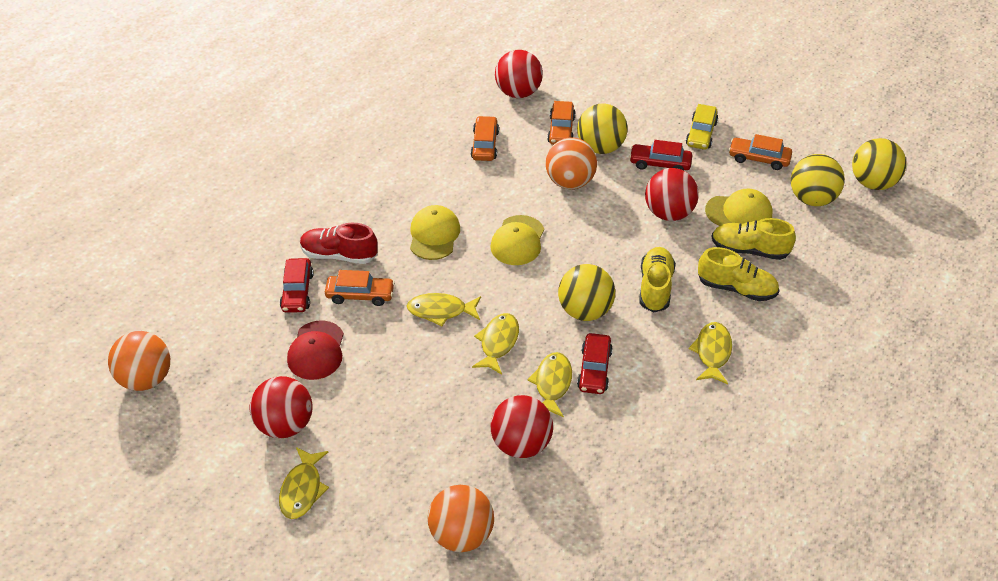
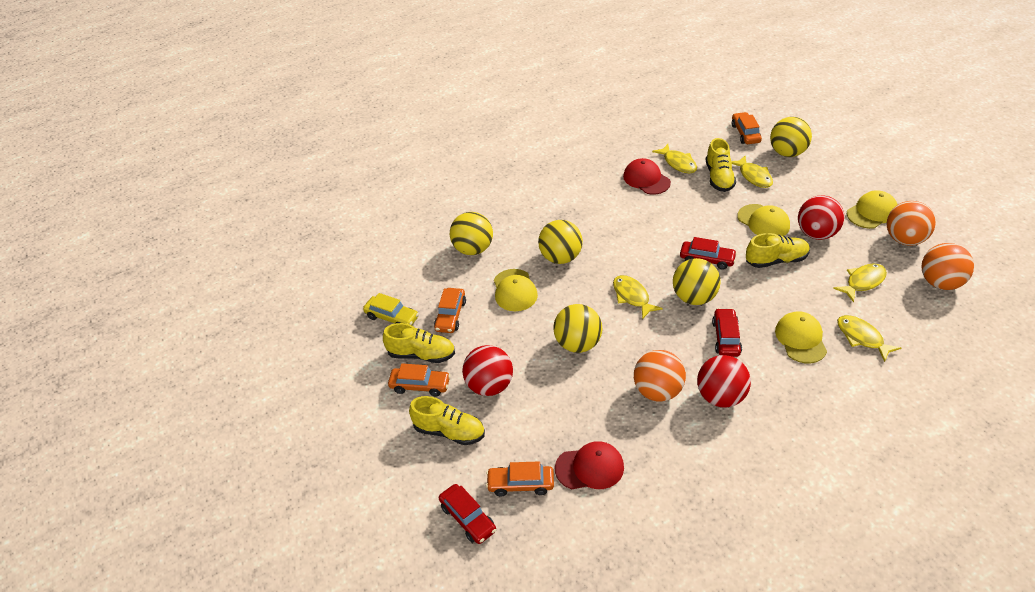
red ball: [250,376,313,438] [491,395,553,458] [495,50,543,98] [645,168,699,221] = 4 -> [462,345,513,396] [697,355,751,407] [798,196,844,240] = 3
red cap: [287,321,344,380] = 1 -> [555,441,624,489] [623,158,671,195] = 2
red shoe: [300,223,378,264] = 1 -> none = 0
yellow ball: [558,264,615,321] [577,103,628,154] [791,154,845,206] [852,138,906,190] = 4 -> [450,212,493,255] [538,220,583,264] [553,304,602,353] [673,258,721,305] [770,117,812,157] = 5
yellow cap: [410,205,460,260] [490,215,544,265] [705,189,772,226] = 3 -> [494,269,538,311] [737,204,790,236] [775,311,827,363] [847,190,898,229] = 4
yellow shoe: [640,247,675,313] [698,247,779,301] [711,218,796,260] = 3 -> [383,323,455,363] [409,396,485,445] [706,138,736,192] [746,233,810,268] = 4

